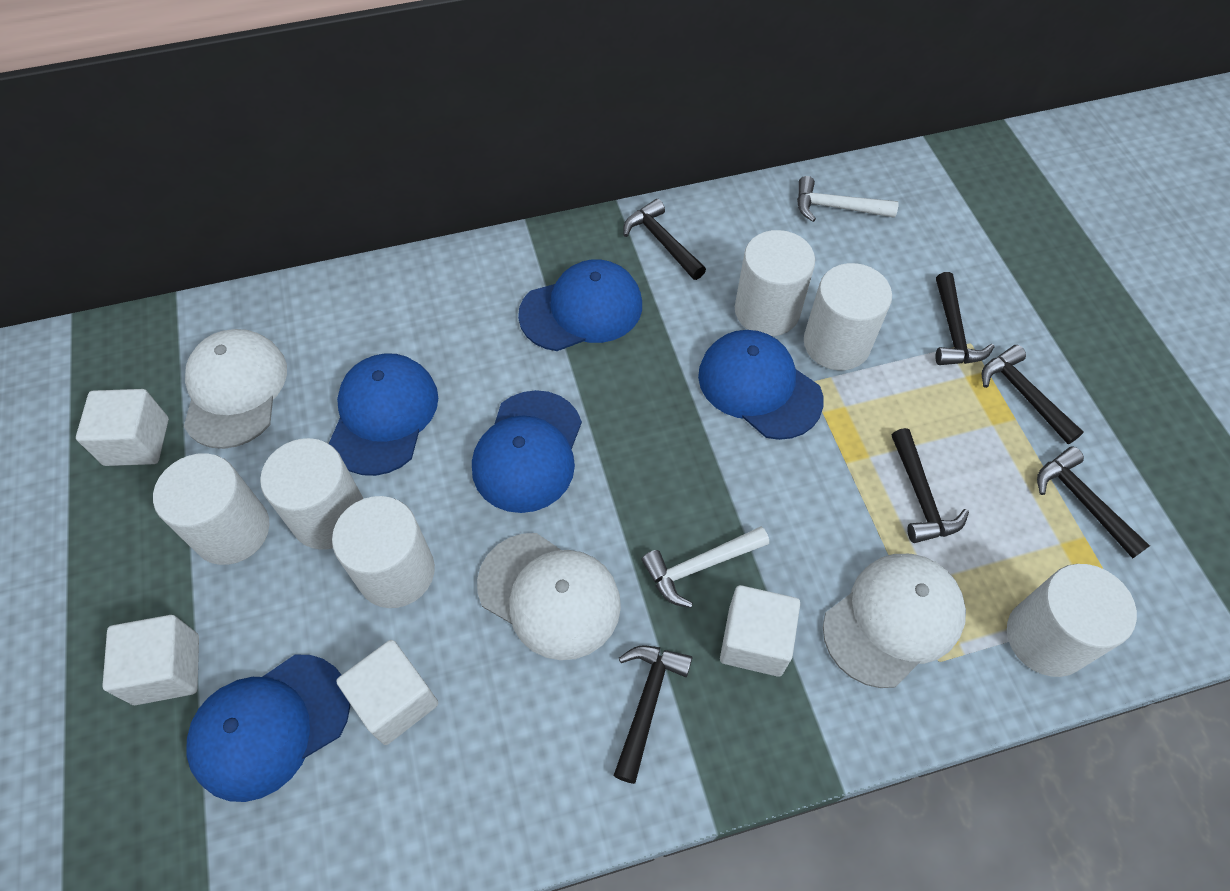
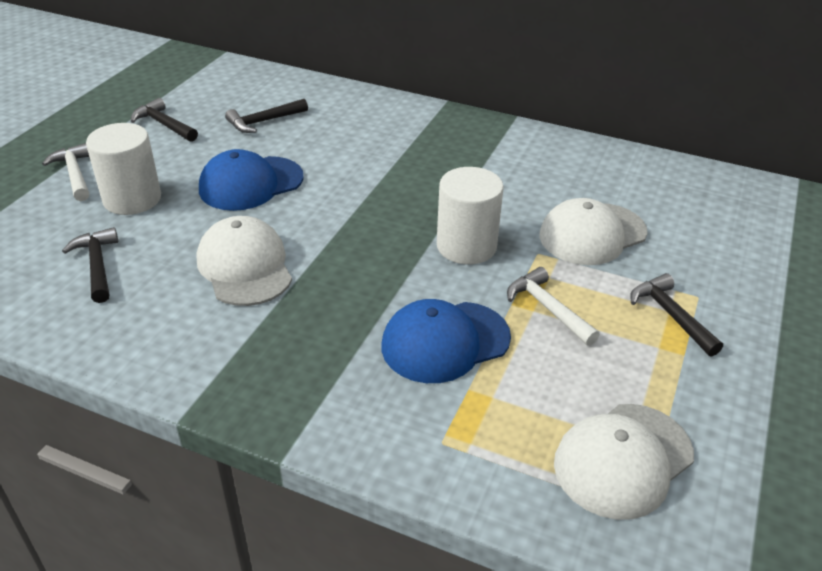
black hammer: [613,645,692,784] [623,199,706,280] [892,428,969,543] [935,272,994,365] [982,345,1084,444] [1037,447,1150,558] = 6 -> [62,227,118,303] [131,98,198,142] [225,99,308,133] [630,273,723,357] = 4
blue cap: [187,655,350,802] [329,353,438,476] [472,390,582,513] [518,259,642,351] [698,330,823,440] = 5 -> [199,149,304,211] [382,299,511,383] = 2
white cube: [76,389,169,466] [102,615,199,705] [336,640,438,745] [720,585,800,677] = 4 -> none = 0
white cylinder: [153,453,270,565] [260,438,363,550] [332,496,435,608] [735,230,815,336] [804,263,892,370] [1007,564,1137,677] = 6 -> [86,123,161,215] [437,167,504,265] = 2

